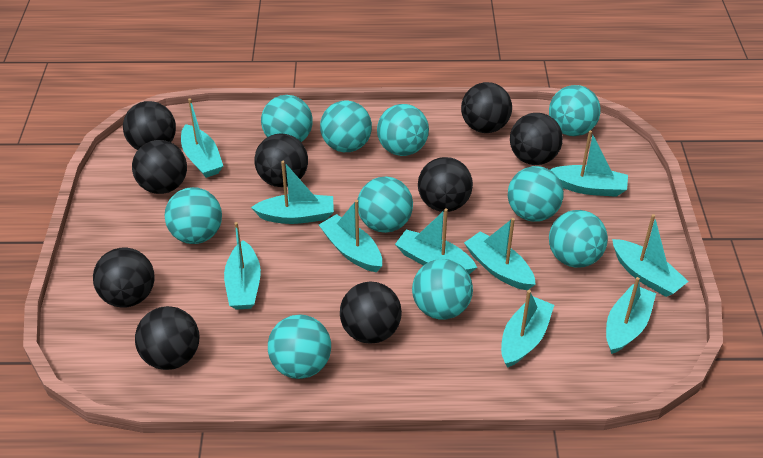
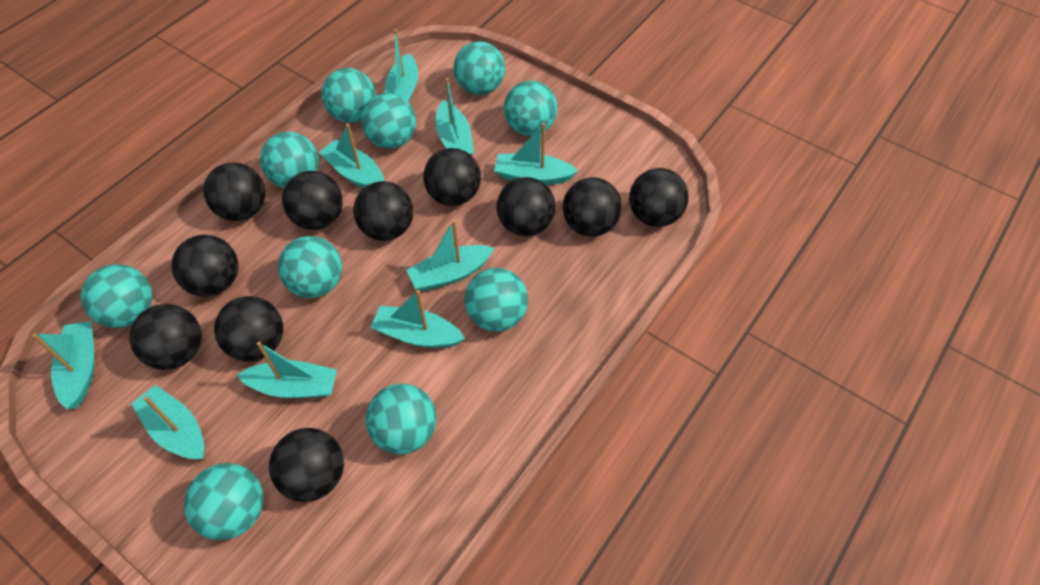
black ball: [93,248,155,308] [123,101,176,150] [132,140,187,194] [135,306,199,370] [254,133,308,187] [340,281,402,344] [418,157,473,212] [461,82,512,133] [510,113,563,165] = 9 -> [130,304,202,370] [171,235,238,297] [203,163,265,221] [214,296,283,362] [269,428,344,502] [282,171,343,230] [353,181,413,241] [423,148,481,206] [497,177,556,236] [563,177,622,237] [629,168,689,227] = 11
turquoise boat: [181,99,223,178] [224,222,261,310] [251,161,334,224] [319,200,382,272] [395,209,477,274] [464,218,536,290] [501,290,554,368] [550,130,628,197] [606,277,656,354] [612,214,689,297] = 10 -> [32,321,94,409] [131,385,204,459] [237,342,337,398] [319,123,384,188] [370,290,465,348] [385,29,418,102] [406,220,494,291] [436,78,474,156] [494,123,578,185] = 9

